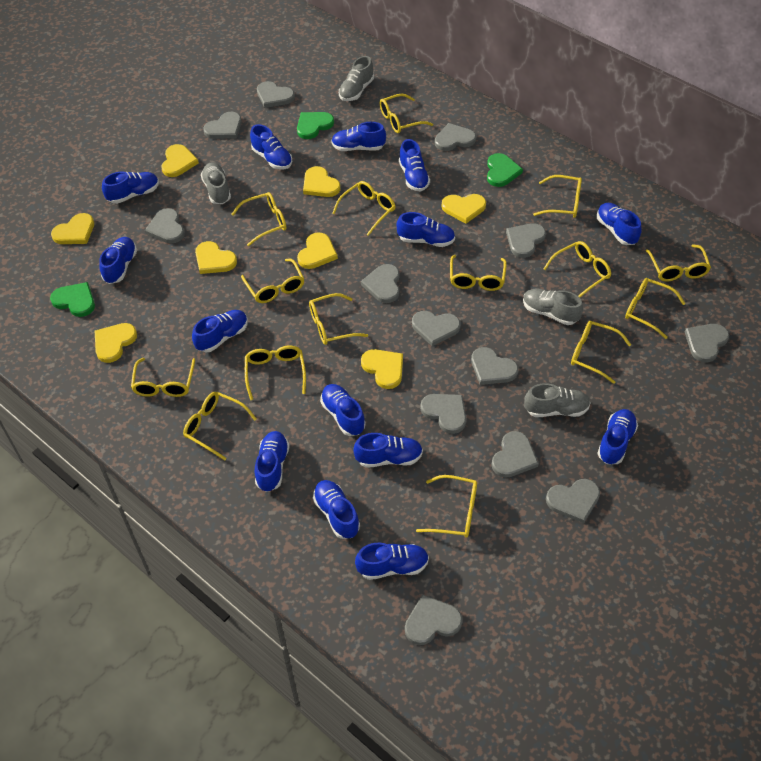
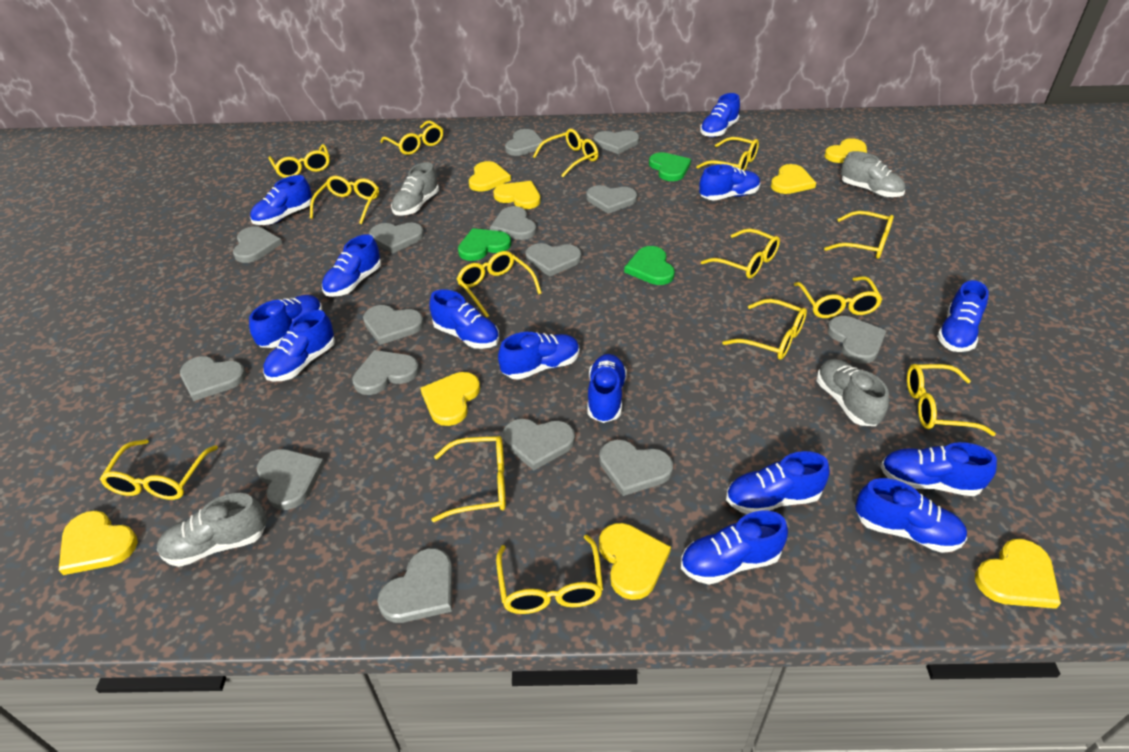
grey heart: [145,208,184,243] [203,112,242,139] [257,81,295,108] [361,264,400,303] [405,594,463,645] [412,311,460,346] [420,394,466,434] [435,123,476,151] [471,347,518,385] [491,431,539,478] [506,223,546,258] [546,479,600,523] [685,324,729,363] = 13 -> [180,356,246,401] [233,226,282,263] [257,449,325,510] [352,350,419,395] [363,305,424,345] [369,223,424,253] [377,548,453,623] [490,206,537,240] [502,419,575,470] [505,129,545,156] [525,243,582,276] [586,185,637,214] [593,130,640,154] [599,440,673,496] [827,316,886,364] = 15
yellow glasses: [131,358,195,397] [183,392,256,460] [231,192,287,246] [241,259,304,303] [245,345,306,400] [309,293,368,345] [332,181,395,236] [380,93,433,133] [416,475,477,538] [450,255,507,291] [533,175,582,218] [543,241,611,298] [571,321,631,384] [625,278,686,339] [646,244,711,281] = 15 -> [100,439,218,500] [268,144,330,178] [310,176,379,224] [380,120,443,155] [431,436,506,522] [457,251,542,318] [496,535,603,614] [533,129,598,177] [696,137,759,171] [701,229,780,279] [722,299,807,360] [794,276,883,318] [824,211,894,259] [907,364,996,436] = 14

